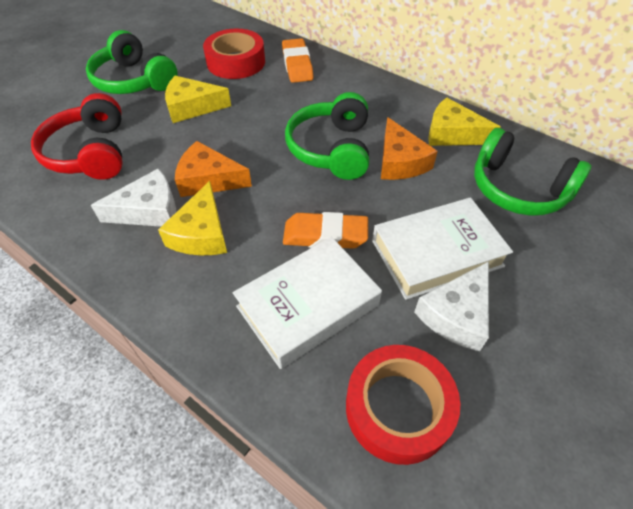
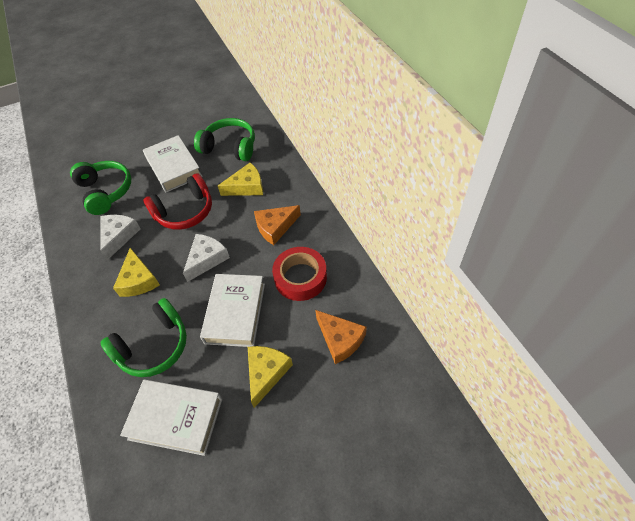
orange eraser: [282,38,314,83] [283,212,368,249] = 2 -> none = 0
red tape: [203,28,265,79] [346,345,460,465] = 2 -> [272,247,327,301] = 1
white book: [233,237,382,369] [372,198,513,300] = 2 -> [120,379,222,456] [143,135,203,192] [200,274,265,347] = 3

